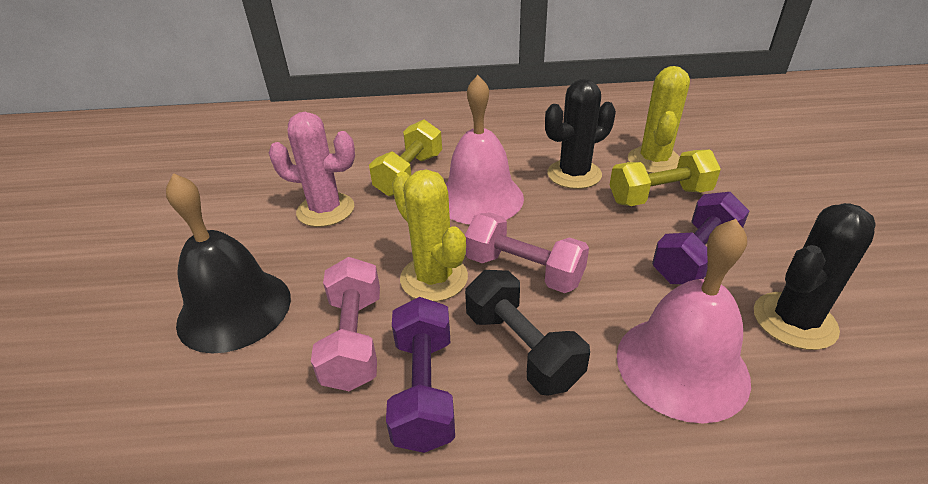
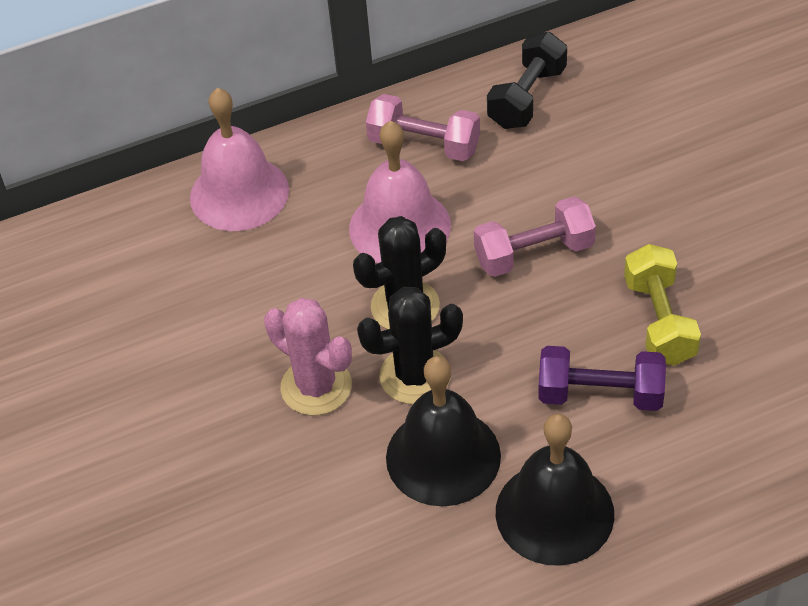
black bell: [166,173,291,353] = 1 -> [386,356,501,506] [496,414,614,566] = 2
purple dumbbell: [386,297,455,453] [652,192,749,284] = 2 -> [538,346,666,411] = 1
yellow cactus: [392,170,468,302] [628,66,690,173] = 2 -> none = 0
yellow dumbbell: [369,120,442,197] [610,149,721,206] = 2 -> [624,244,701,366] = 1

